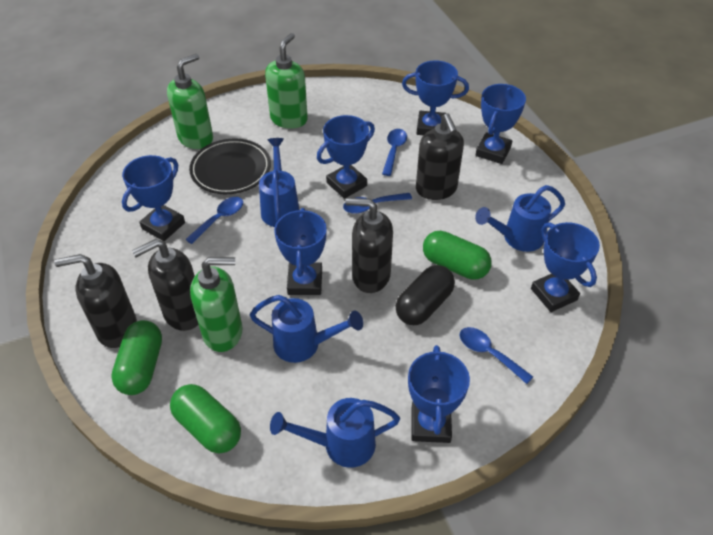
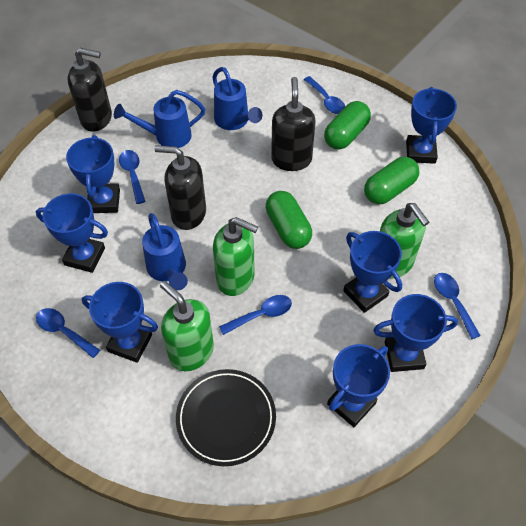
black capsule: [395,265,455,325] = 1 -> none = 0
black soap dispenser: [54,254,137,348] [132,239,198,331] [345,198,393,293] [416,113,464,200] = 4 -> [68,48,112,132] [154,145,206,230] [271,77,316,171] = 3
blue spoon: [185,197,243,244] [343,193,412,214] [382,129,407,176] [460,327,533,384] = 4 -> [36,308,100,358] [119,150,146,204] [219,295,292,335] [304,76,345,114] [434,273,481,339] = 5
blue watering can: [250,295,363,363] [259,138,300,227] [270,398,400,468] [475,185,565,252] = 4 -> [114,90,205,148] [142,213,188,290] [212,67,262,130] = 3

